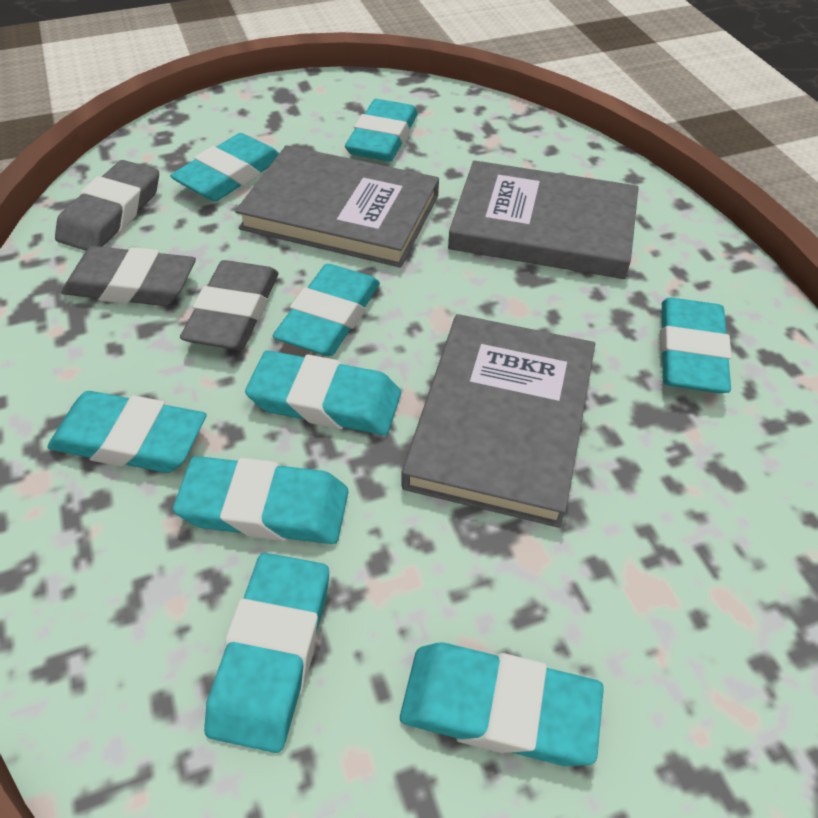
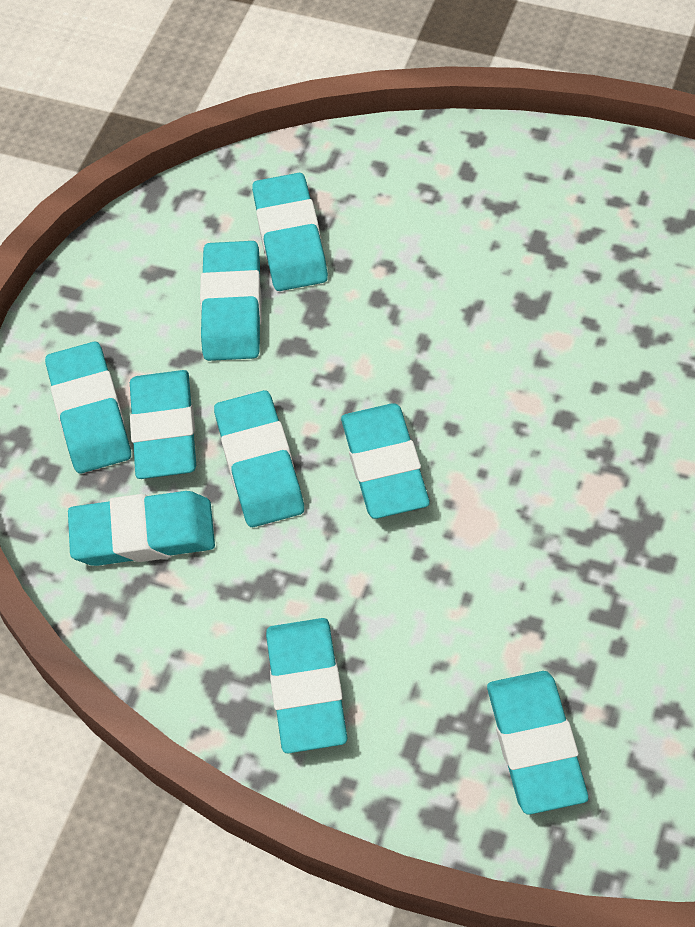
grey book: [235,145,439,268] [402,314,595,528] [448,160,639,279] = 3 -> none = 0
grey eraser: [55,160,159,251] [61,246,196,306] [180,260,278,350] = 3 -> none = 0

